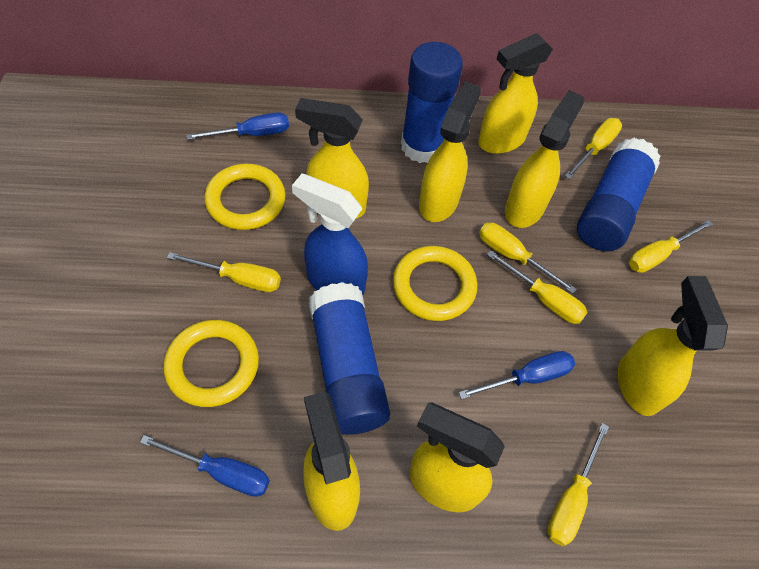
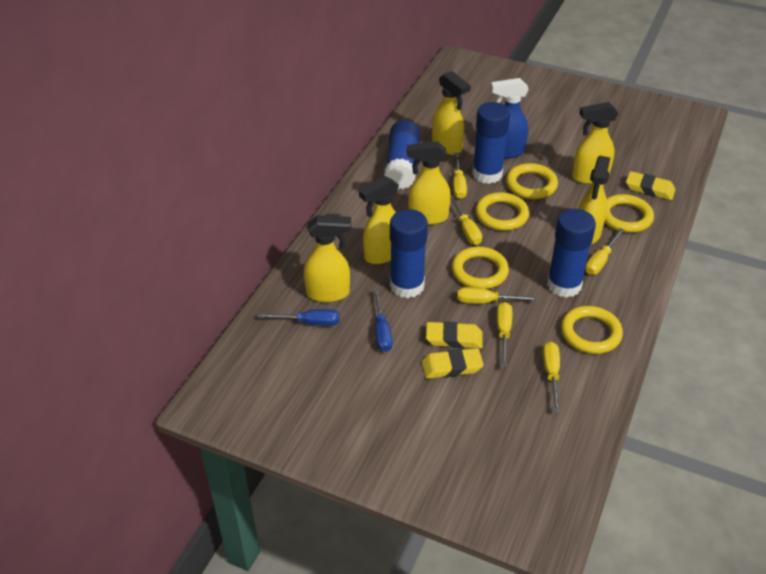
blue glue stick: [309,282,390,435] [401,42,463,163] [577,138,661,251] = 3 -> [384,120,420,190] [390,209,428,298] [472,102,510,184] [547,209,596,298] = 4
blue screwdriver: [140,435,270,497] [187,112,289,140] [458,351,575,399] = 3 -> [258,309,340,326] [374,289,392,352] = 2
yellow eraser: none = 0 -> [422,348,484,379] [426,321,483,348] [626,171,676,200] = 3
yellow ring: [163,320,259,407] [204,164,285,230] [393,246,477,321] = 3 -> [452,247,509,289] [476,192,529,231] [506,163,558,199] [561,306,623,354] [604,194,654,233] = 5
yellow spray bottle: [295,98,369,219] [303,391,360,531] [410,403,505,512] [419,81,481,222] [478,33,553,154] [505,90,584,228] [618,276,728,416] = 7 -> [304,215,351,302] [359,176,399,264] [407,141,451,225] [432,71,471,155] [572,102,619,184] [578,156,610,244] = 6

